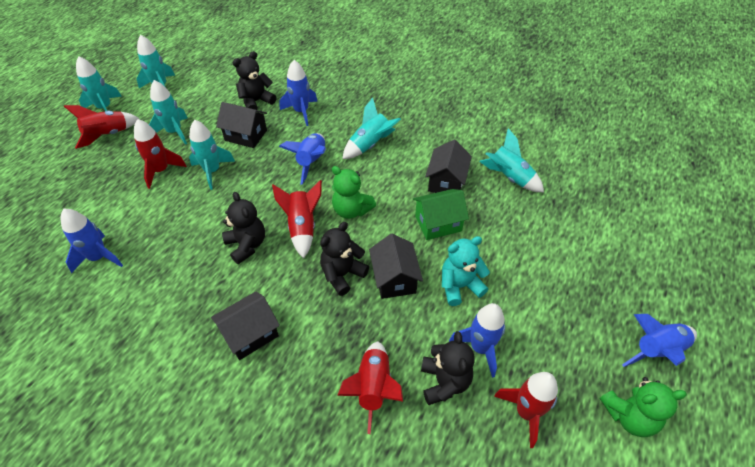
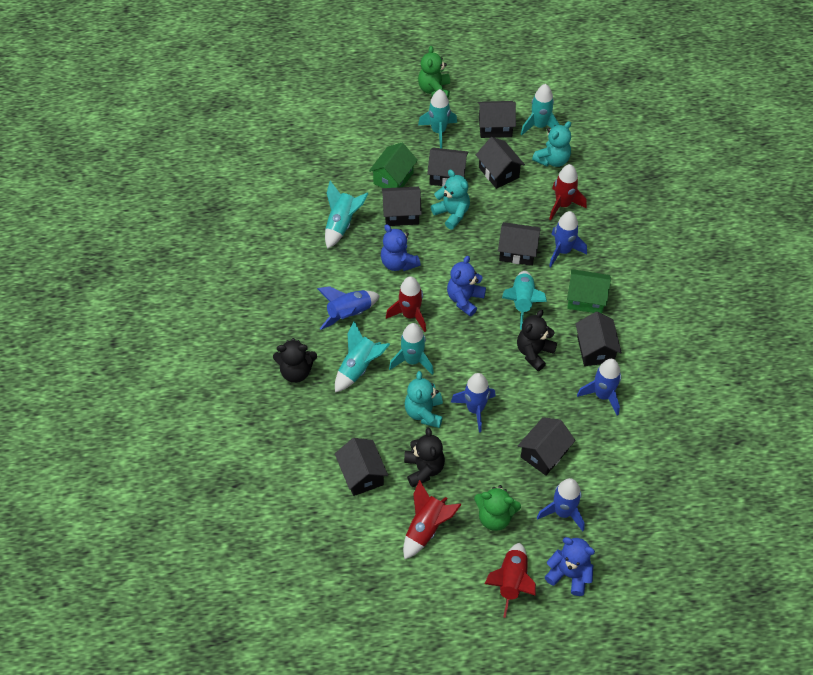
black house: [211,291,280,360] [216,102,267,148] [369,234,423,299] [425,140,472,193] = 4 -> [335,438,388,496] [382,186,422,226] [427,148,468,187] [476,137,525,189] [478,101,516,138] [498,222,541,266] [518,417,575,476] [575,312,622,366] = 8
black teddy bear: [222,192,265,264] [232,51,277,110] [320,222,369,296] [421,331,475,405] = 4 -> [273,338,317,383] [404,427,445,487] [517,310,557,371] = 3
blue teddy bear: none = 0 -> [381,224,421,271] [447,256,486,316] [545,537,595,596] = 3
green house: [413,189,469,240] = 1 -> [369,143,418,188] [567,269,611,314] = 2
red rocket: [64,105,139,149] [134,119,187,189] [272,180,322,258] [337,341,403,434] [494,372,558,448] = 5 -> [386,276,426,332] [403,480,462,560] [485,543,536,618] [549,164,587,220] = 4
turquoise teddy bear: [442,236,490,306] = 1 -> [404,371,443,428] [431,170,470,230] [532,121,571,167] = 3

